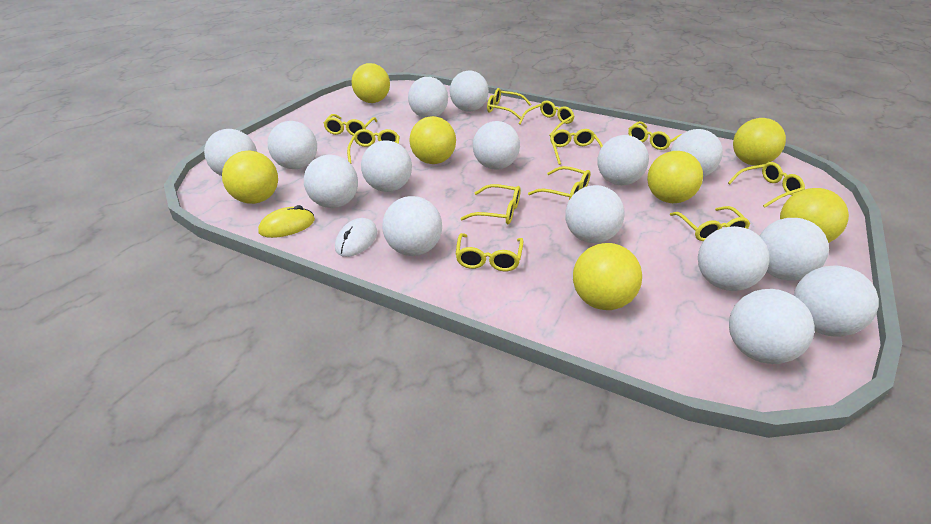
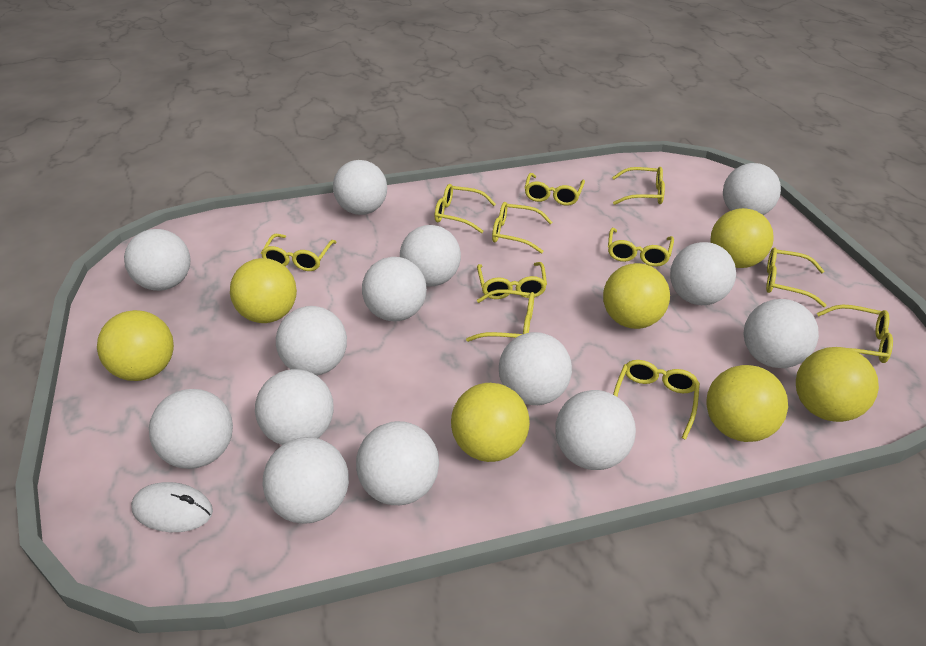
white ball: [204,129,257,176] [268,121,317,169] [304,154,358,208] [361,141,412,192] [382,196,442,256] [408,77,448,118] [450,71,489,112] [473,121,520,170] [565,185,625,243] [598,135,649,185] [671,129,723,177] [698,226,770,291] [729,289,815,364] [759,218,829,281] [794,265,879,337] = 15 -> [124,229,190,291] [149,389,233,469] [255,369,334,445] [262,437,349,524] [276,306,347,376] [333,160,387,215] [356,421,439,505] [362,257,427,321] [400,225,461,286] [499,332,572,405] [555,390,636,470] [670,242,736,305] [723,163,781,215] [744,299,819,368] = 14
yellow mouse: [258,205,315,238] = 1 -> none = 0

